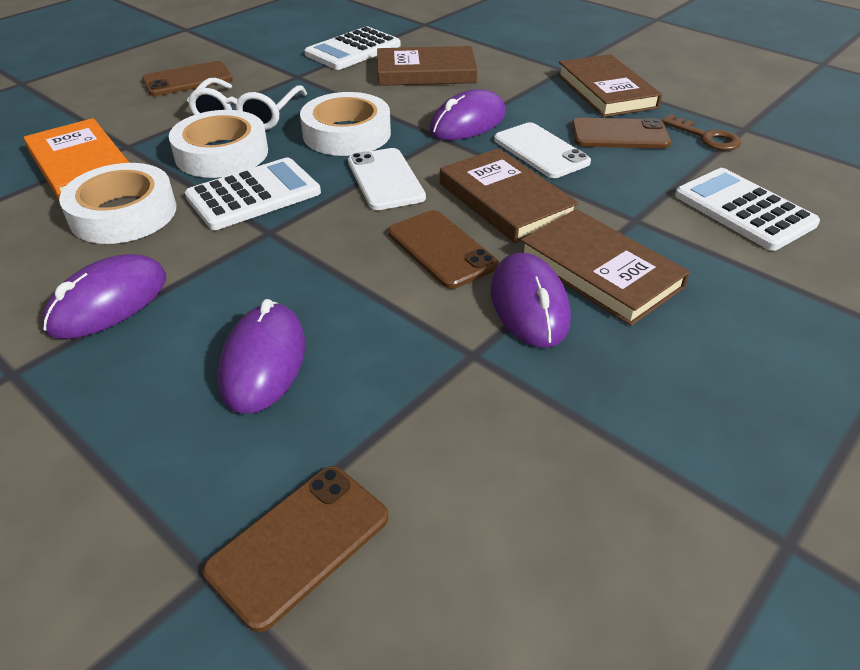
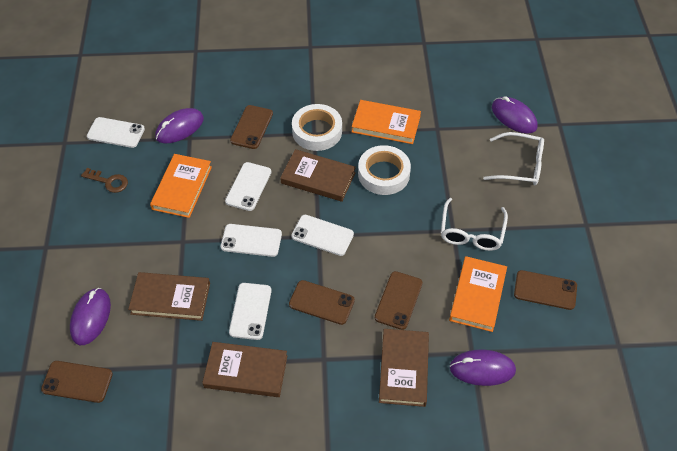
brown phone: [142,61,233,96] [203,466,388,632] [388,210,499,289] [571,118,671,148] = 4 -> [41,361,113,403] [230,105,273,149] [289,280,355,325] [375,271,423,330] [514,270,577,310] = 5
orange book: [24,118,129,199] = 1 -> [150,154,212,218] [352,100,421,144] [449,256,507,332] = 3
white calculator: [185,158,321,230] [305,27,401,70] [675,168,820,251] = 3 -> none = 0
white glasses: [187,78,307,130] = 1 -> [441,198,508,251] [483,132,544,185] = 2
white phone: [348,148,426,210] [494,122,591,178] = 2 -> [87,117,145,148] [221,224,282,257] [225,162,271,211] [229,283,272,340] [291,215,354,256] = 5
white tape: [59,163,176,244] [169,110,268,178] [300,92,391,156] = 3 -> [292,104,342,151] [358,145,411,195] = 2

